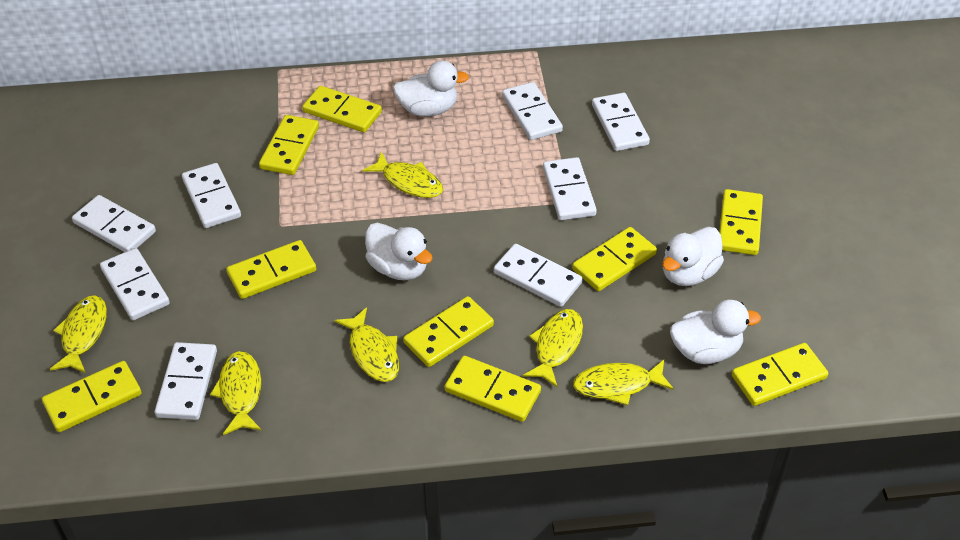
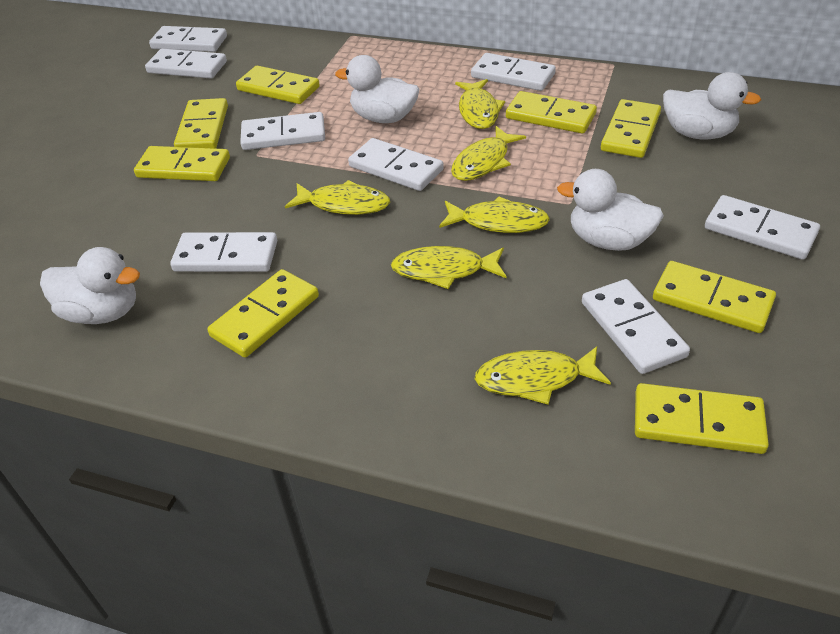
yellow domino: [42,361,142,432] [226,240,316,299] [259,115,319,175] [302,86,382,132] [403,296,494,367] [445,356,541,422] [572,227,657,291] [719,189,763,255] [732,343,828,406] = 9 -> [134,146,230,181] [174,98,228,149] [207,269,319,358] [236,65,320,104] [506,91,597,134] [601,99,661,158] [635,383,769,454] [653,261,776,333] = 8

